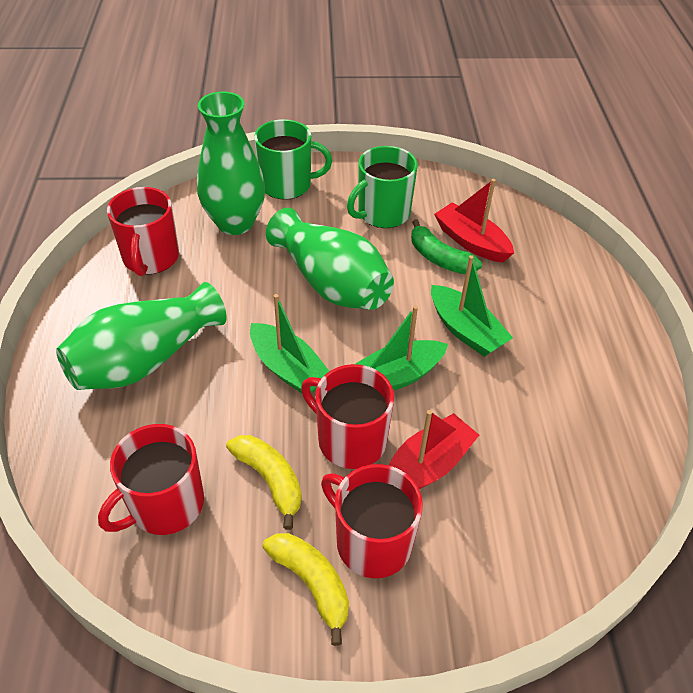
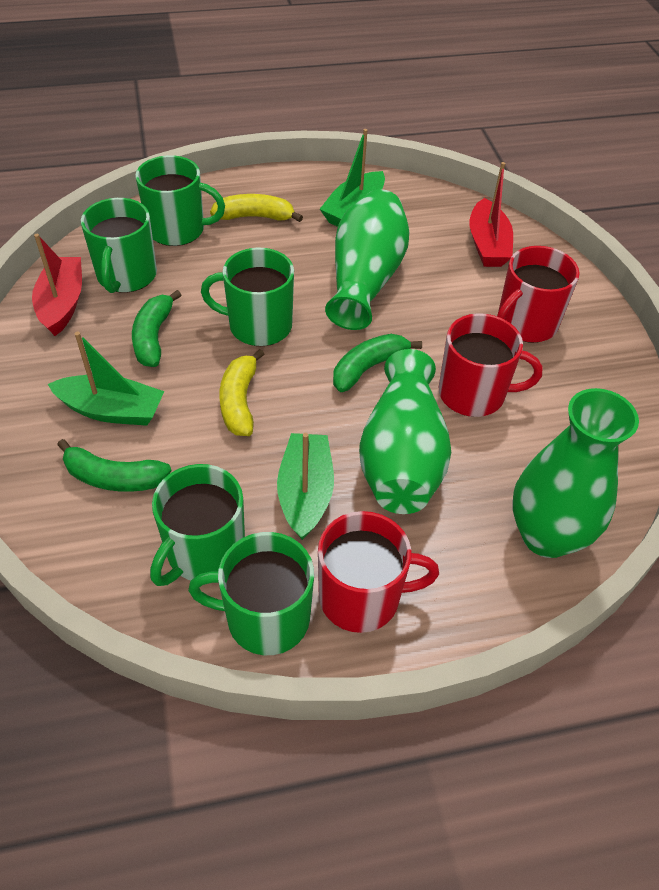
green banana: [411,219,482,274] = 1 -> [57,439,171,492] [132,290,181,367] [333,334,422,392] = 3
green mug: [254,119,332,200] [347,146,418,228] = 2 -> [81,198,157,293] [135,155,225,246] [150,464,245,586] [188,532,314,655] [201,248,294,346] = 5
red mug: [98,424,204,535] [107,187,179,276] [301,364,394,469] [321,464,423,578] = 4 -> [318,511,439,633] [439,313,542,417] [497,246,580,343] = 3

